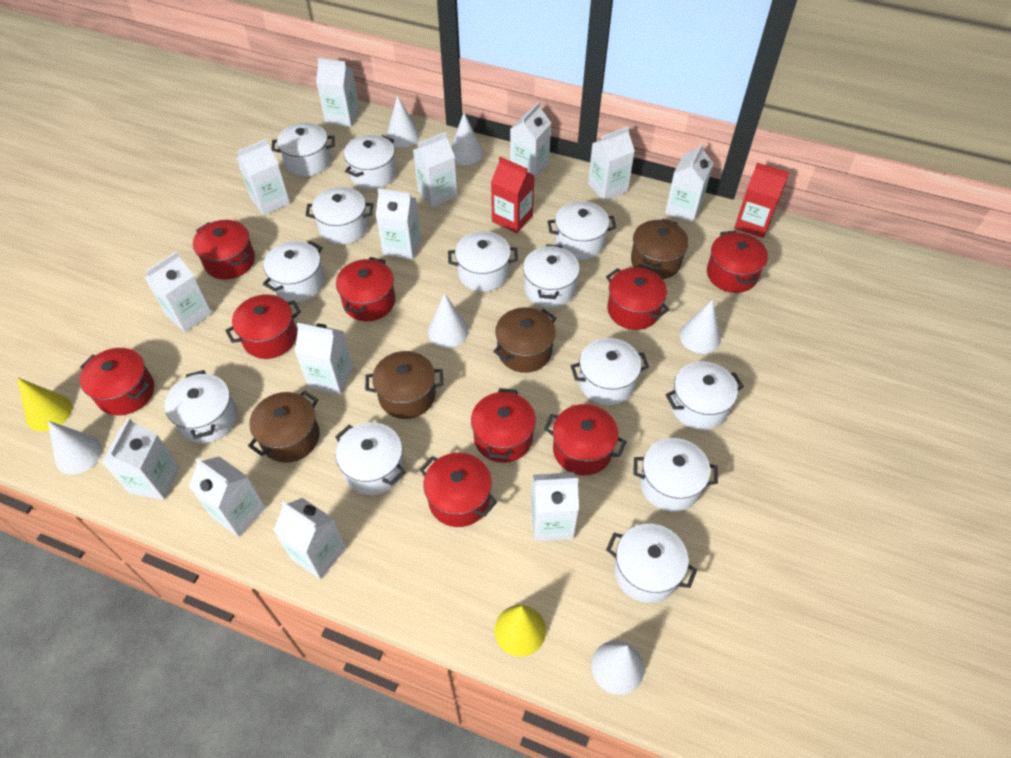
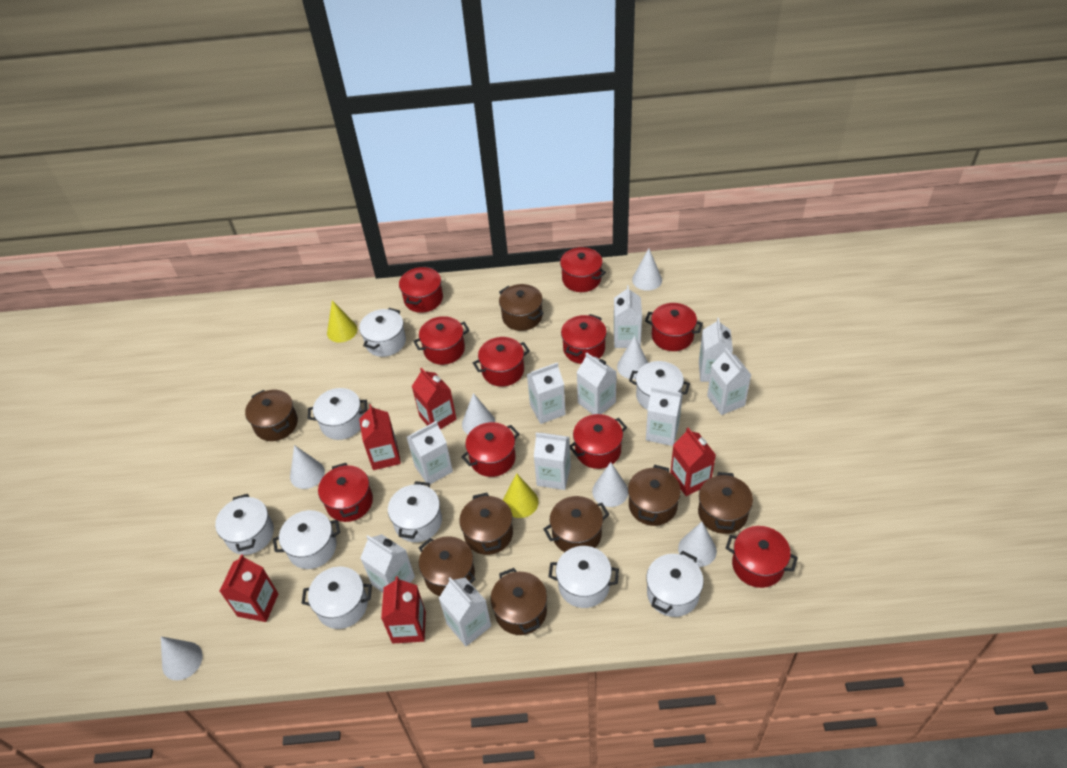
brown pot: [248,390,320,463] [365,351,443,419] [493,307,556,373] [631,218,689,279] = 4 -> [245,390,298,441] [419,536,475,596] [459,493,513,555] [490,568,547,635] [499,284,544,331] [543,496,609,552] [628,465,681,526] [698,472,753,534] = 8
red carton: [491,157,535,233] [734,163,789,238] = 2 -> [219,555,278,622] [359,404,401,470] [381,576,426,643] [412,368,456,429] [670,428,716,496] = 5
red pot: [80,348,154,415] [193,220,255,280] [225,294,301,359] [336,257,395,321] [420,453,497,527] [471,388,536,463] [544,404,627,476] [606,267,669,330] [707,231,768,293] = 9 -> [318,463,373,522] [399,266,443,313] [413,316,470,365] [461,422,520,477] [473,337,530,386] [557,247,606,292] [561,314,607,364] [570,414,627,469] [645,303,703,351] [726,526,798,588] = 10
white carton: [102,418,180,500] [144,251,212,332] [189,456,266,537] [236,139,290,215] [273,498,346,579] [295,323,353,395] [316,58,360,127] [376,188,421,260] [413,132,457,208] [510,102,551,180] [531,472,579,541] [588,126,635,201] [665,143,713,222] = 13 -> [360,534,415,592] [407,421,453,484] [439,578,491,646] [527,362,565,424] [534,432,571,490] [576,353,617,414] [614,285,642,348] [646,387,683,446] [699,318,733,382] [707,348,751,415] = 10
white cone: [48,421,102,474] [386,95,420,148] [428,293,469,348] [451,113,483,165] [591,641,644,695] [679,299,721,354] = 6 -> [161,637,203,680] [290,445,325,489] [462,393,495,434] [592,462,628,507] [617,335,648,379] [632,248,662,291] [678,522,717,567] = 7
white pot: [165,370,237,443] [263,241,324,302] [271,123,335,176] [305,187,373,245] [335,423,406,495] [344,135,396,189] [448,231,518,292] [523,244,580,308] [548,201,616,260] [571,338,649,405] [606,524,697,603] [633,438,718,511] [665,361,744,430] = 13 -> [215,494,274,555] [273,510,340,569] [301,567,372,629] [308,388,367,440] [359,308,406,357] [388,481,442,542] [548,546,619,608] [629,361,690,410] [646,551,704,617] = 9

